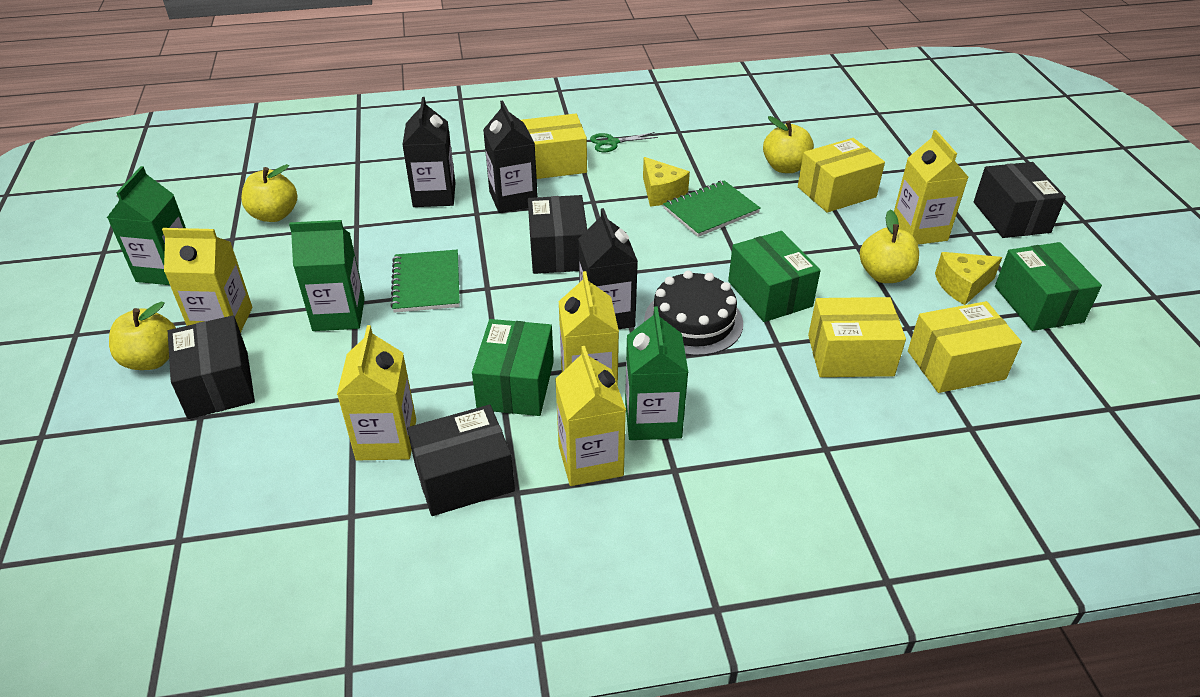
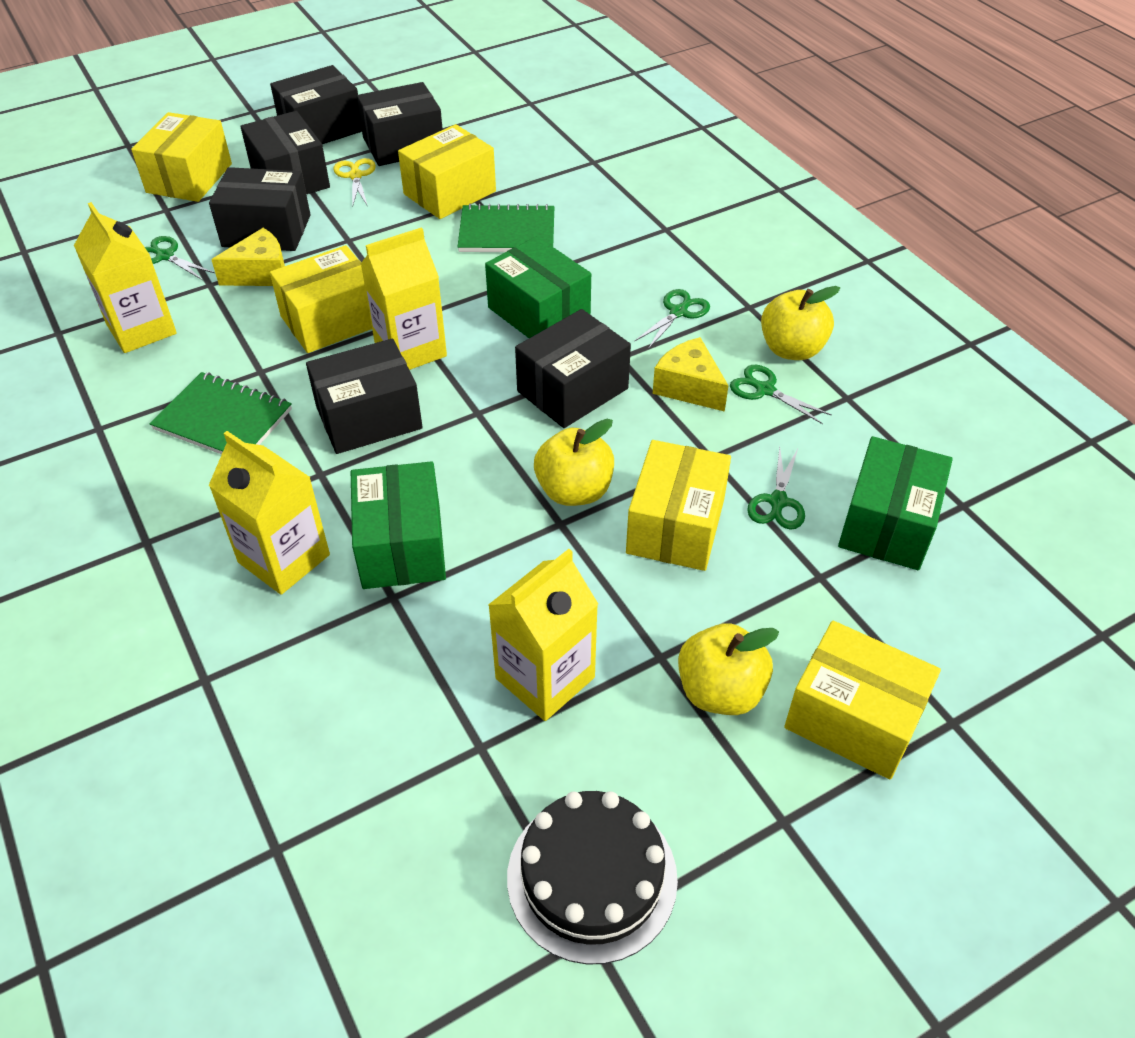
black box: [168,315,255,419] [407,405,515,516] [528,195,587,274] [974,162,1066,238] = 4 -> [209,167,311,251] [240,111,330,194] [270,65,362,144] [306,339,423,454] [357,82,443,166] [515,309,631,428] = 6
black carton: [402,97,455,207] [483,100,538,213] [578,208,638,329] = 3 -> none = 0
green carton: [107,166,186,285] [289,220,365,331] [625,307,689,440] = 3 -> none = 0
green scissors: [590,132,658,152] = 1 -> [145,236,215,280] [634,289,710,349] [730,365,832,424] [747,446,805,530] = 4
yellow apple: [109,301,176,370] [241,164,297,222] [763,116,814,173] [860,210,919,283] = 4 -> [534,419,614,506] [678,623,779,715] [761,286,840,360] = 3
yellow box: [521,114,587,179] [798,138,885,213] [808,297,906,377] [908,301,1022,393] = 4 -> [131,112,232,202] [270,245,372,353] [398,124,496,219] [626,440,731,571] [784,621,941,780] = 5
yellow carton: [162,228,252,333] [337,325,416,460] [555,346,626,486] [559,271,619,386] [894,130,969,245] = 5 -> [74,202,177,353] [208,431,330,595] [361,227,447,370] [488,549,598,721] = 4
yellow scissors: none = 0 -> [333,158,376,207] = 1

